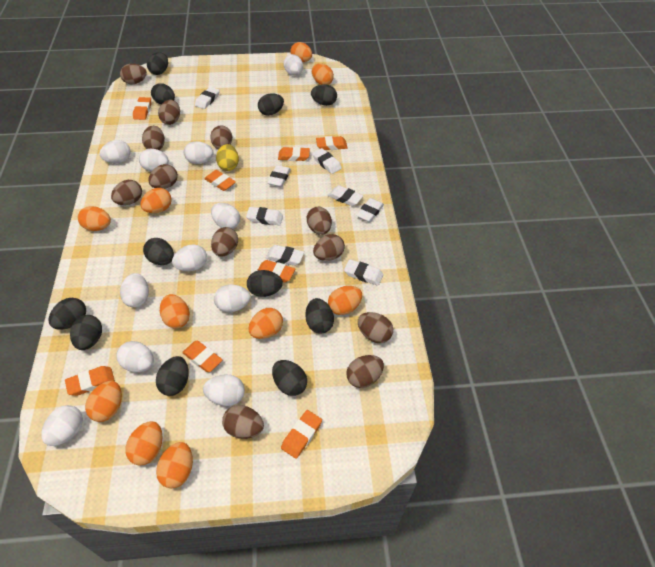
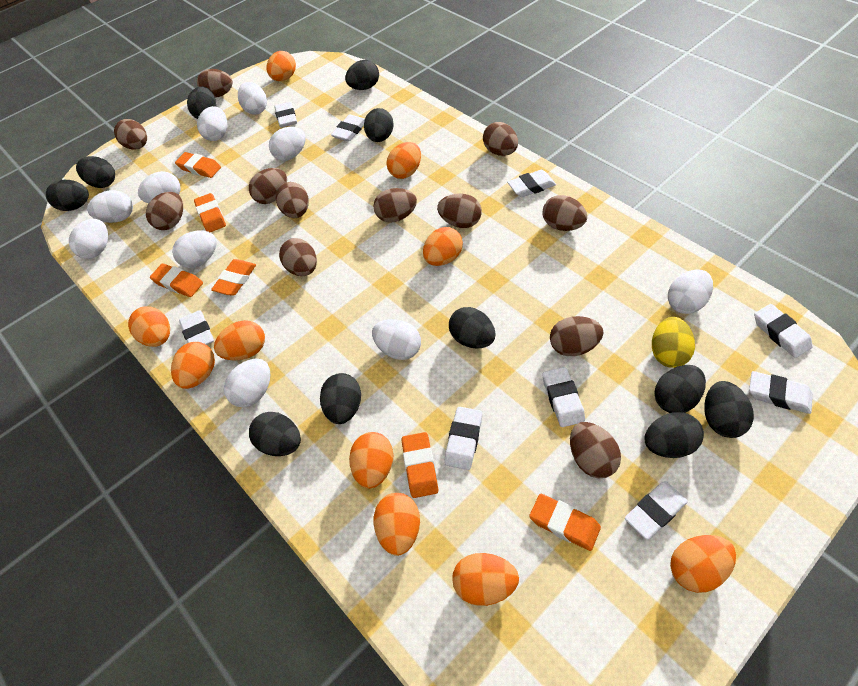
orange eraser: [65,366,115,396] [133,97,151,120] [182,340,222,372] [204,170,236,191] [257,260,295,283] [278,147,310,161] [281,410,322,459] [316,136,347,150] = 8 -> [150,263,203,297] [175,152,221,178] [194,193,226,232] [211,259,256,295] [401,432,438,498] [529,494,601,551] = 6
white egg: [41,405,83,446] [99,140,130,163] [117,341,154,372] [120,273,149,307] [139,149,169,171] [172,244,207,271] [184,141,213,164] [203,374,245,406] [211,203,240,229] [214,285,251,312] [283,54,303,76] = 11 -> [69,219,108,259] [87,190,133,223] [138,171,180,203] [172,230,217,268] [197,106,227,141] [224,359,270,407] [238,82,267,115] [269,127,306,161] [372,319,421,360] [668,270,713,314] = 10
white eraser: [195,87,220,109] [246,207,283,225] [266,245,304,266] [267,165,291,187] [312,148,342,174] [328,185,363,206] [344,259,383,286] [356,198,384,222] = 8 -> [179,310,214,345] [274,102,297,128] [331,114,365,141] [444,407,482,470] [507,170,556,197] [543,367,585,427] [625,481,688,540] [749,371,813,414] [754,304,813,358] = 9

